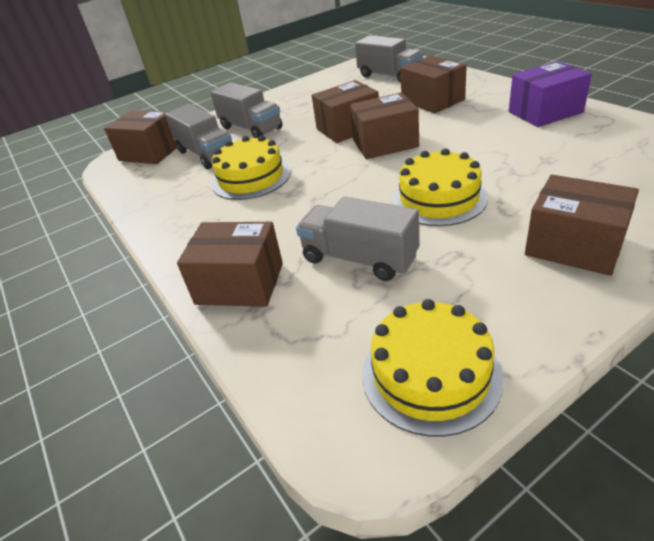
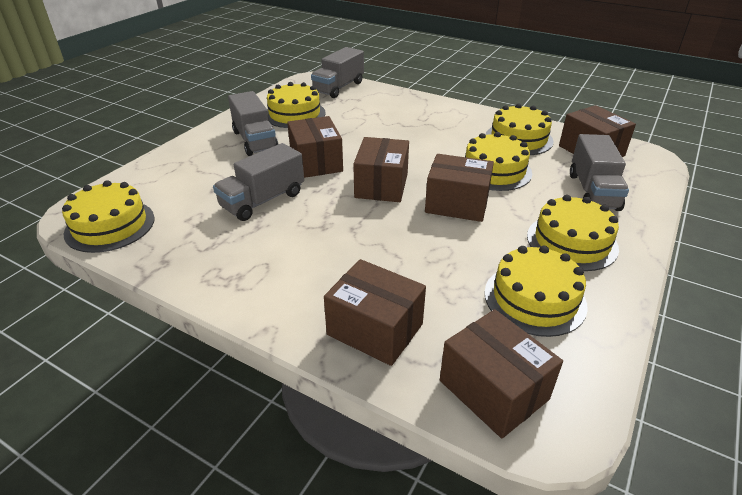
purple box: [509,61,592,127] = 1 -> none = 0
yellow cake: [211,136,291,200] [362,299,503,437] [392,148,488,226] = 3 -> [62,180,155,253] [267,82,326,128] [465,132,532,191] [484,246,588,337] [485,104,553,155] [527,195,619,271] = 6

